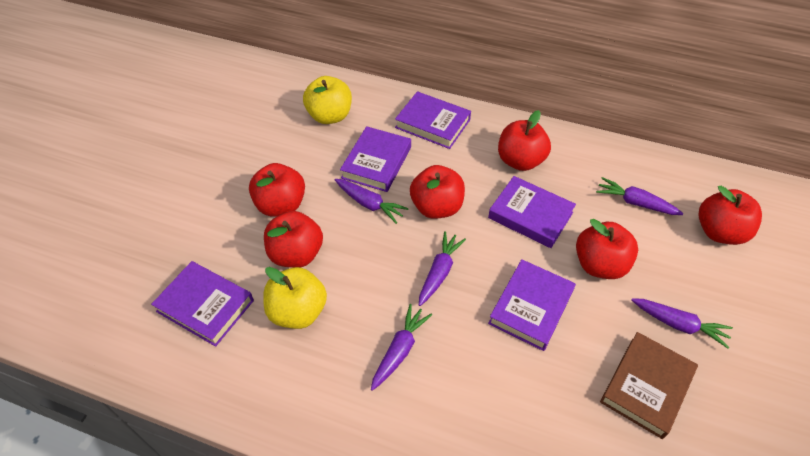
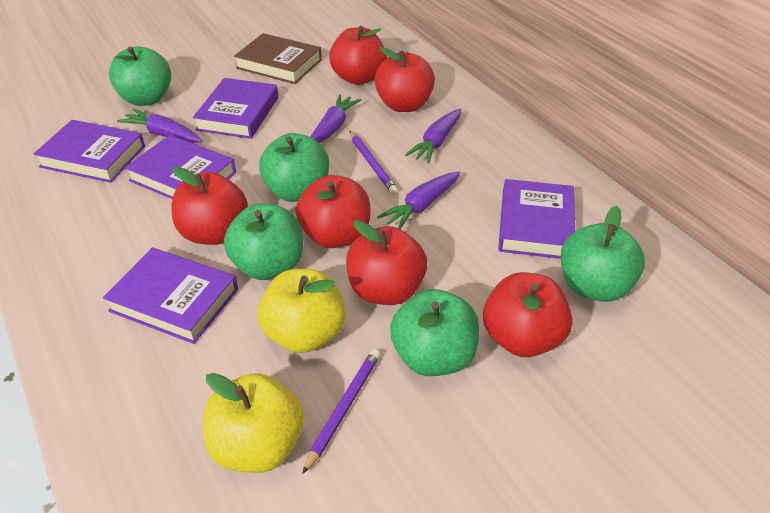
green apple: none = 0 -> [109,46,171,106] [224,204,303,280] [259,133,329,202] [390,289,479,376] [561,206,645,302] = 5
purple carrot: [335,179,409,224] [371,304,432,391] [419,231,466,306] [596,177,684,215] [632,298,733,349] = 5 -> [117,109,203,143] [310,94,361,143] [377,172,460,229] [405,109,461,163] = 4
purple pencil: none = 0 -> [302,349,380,474] [350,131,398,194] = 2

